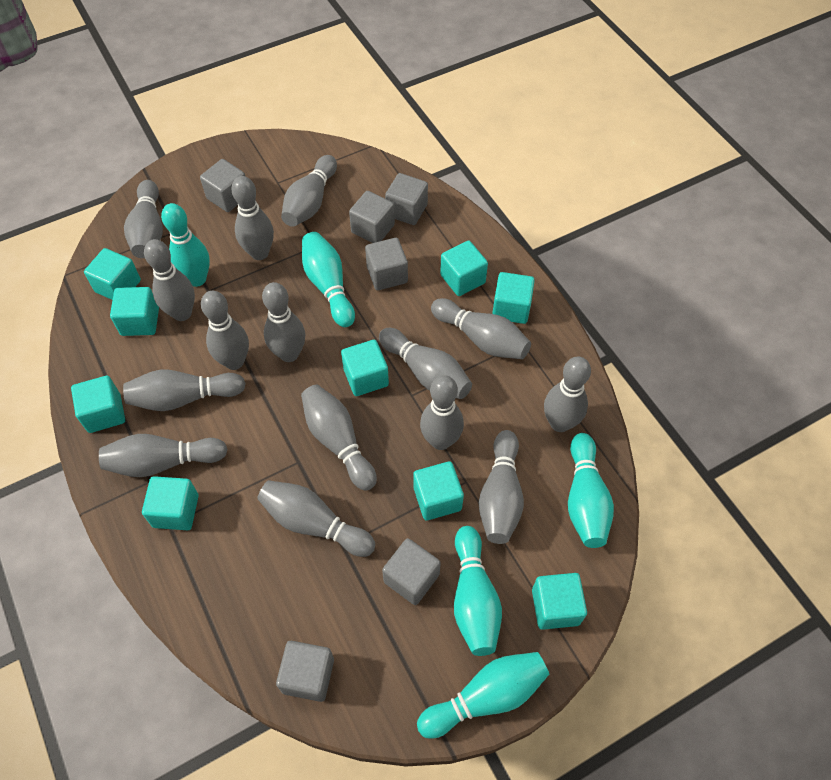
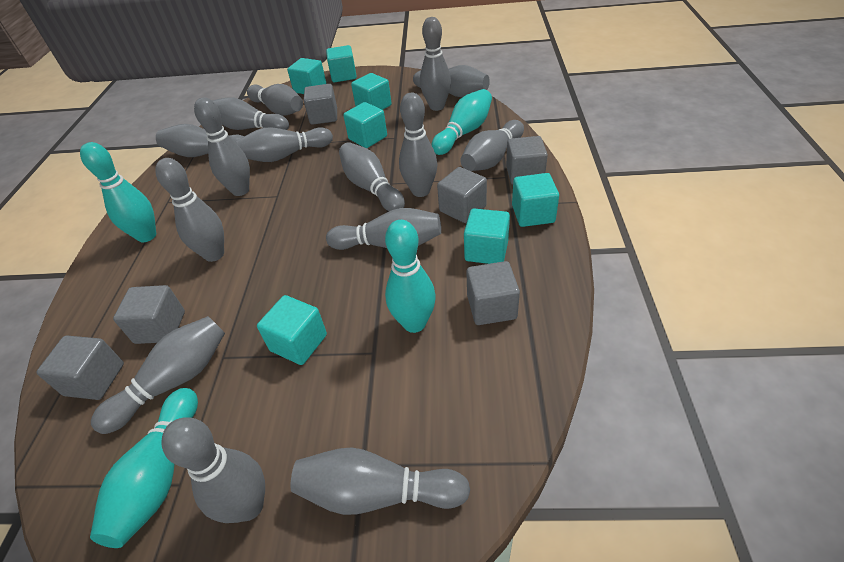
turquoise bowling pin: [161,203,210,287] [302,232,355,327] [417,652,549,739] [454,526,502,656] [568,433,614,548] = 5 -> [80,142,156,242] [90,388,198,548] [385,220,436,333] [431,89,492,155] = 4
turquoise cube: [71,376,125,433] [84,248,141,300] [110,287,159,336] [142,476,199,530] [341,340,389,396] [413,461,464,521] [440,241,488,296] [492,272,535,324] [532,573,587,630] = 9 -> [257,295,327,365] [287,58,326,94] [326,45,357,82] [343,102,387,148] [351,73,392,110] [464,208,510,264] [512,173,559,227] = 7

